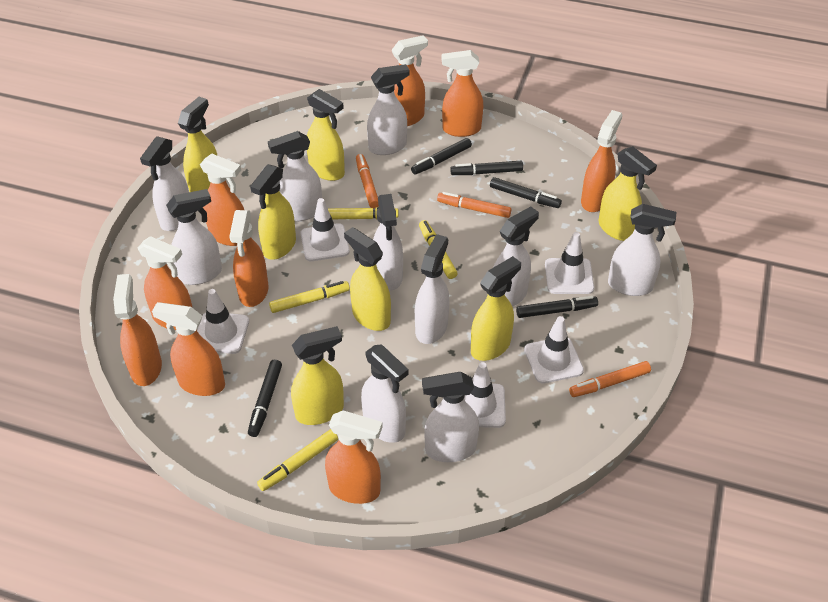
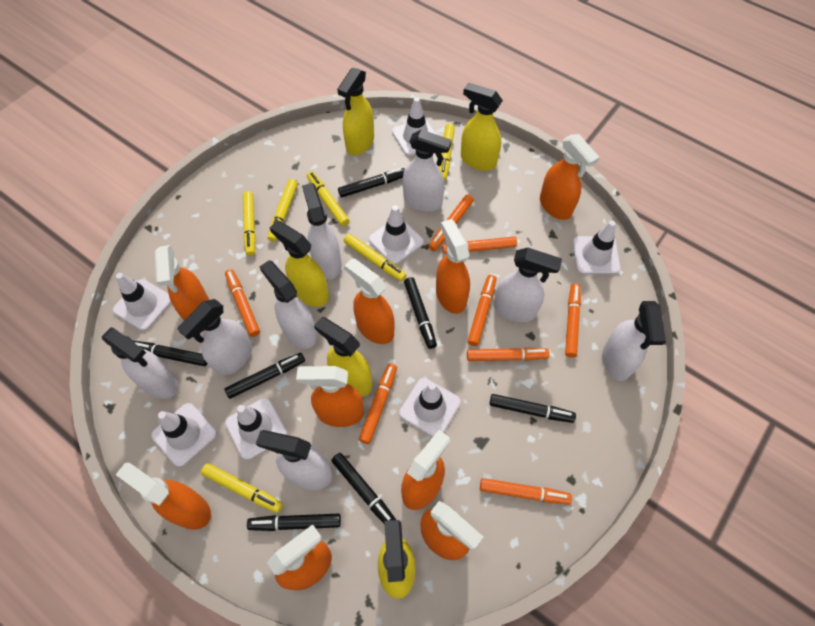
black marker: [248,360,282,437] [411,138,472,175] [450,161,523,175] [490,177,562,208] [516,296,598,318] = 5 -> [134,341,208,366] [225,353,305,399] [247,514,341,531] [331,453,396,523] [338,168,405,198] [404,277,437,349] [490,394,576,423] = 7
orange marker: [356,154,379,208] [437,192,512,218] [569,361,651,397] = 3 -> [225,269,260,337] [359,363,397,444] [428,194,474,251] [442,236,517,254] [467,347,550,361] [468,275,496,346] [480,478,572,505] [565,283,581,357] = 8
white spray bottle: [140,136,189,231] [166,189,222,285] [268,131,322,222] [361,344,409,443] [367,64,410,155] [373,194,403,291] [415,234,449,344] [422,372,479,462] [493,206,539,307] [608,204,676,296] = 10 -> [102,327,179,399] [177,299,252,376] [256,430,333,490] [259,260,317,349] [302,183,341,279] [403,129,452,212] [494,248,562,322] [602,301,666,381] = 8
white traffic cone: [197,289,249,354] [300,198,350,261] [464,362,506,428] [524,316,584,383] [545,232,594,294] = 5 -> [113,273,171,331] [151,403,217,467] [225,398,287,460] [369,205,424,265] [392,97,437,156] [399,378,461,437] [573,220,621,274] = 7
yellow marker: [257,429,338,491] [269,281,350,313] [328,207,399,219] [419,220,458,279] = 4 -> [201,463,283,513] [243,191,256,256] [267,179,298,242] [307,171,349,226] [344,234,407,281] [439,124,455,181] = 6
yellow spray bottle: [178,97,218,192] [250,164,296,259] [291,326,344,425] [307,89,345,181] [344,227,391,331] [471,256,521,361] [599,146,657,241] = 7 -> [270,220,329,307] [314,317,372,397] [337,67,374,155] [378,520,416,599] [461,82,503,171] = 5

